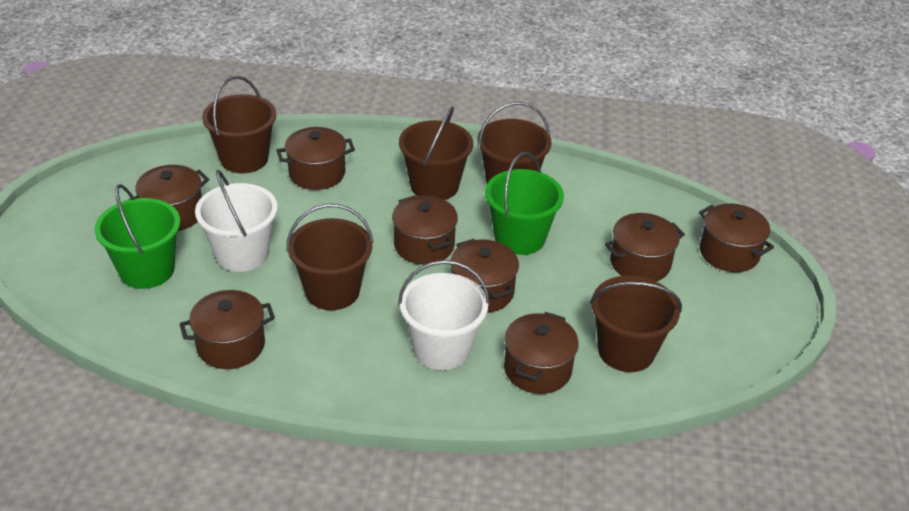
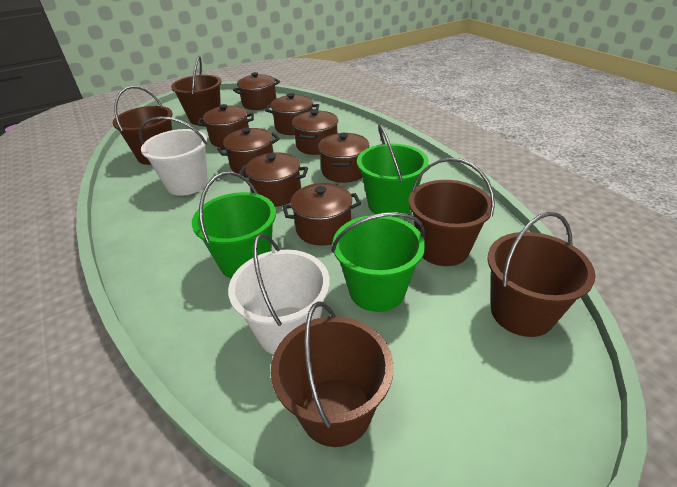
green bucket: [95,184,180,289] [485,152,564,255] = 2 -> [192,172,276,279] [331,212,425,312] [357,124,429,217] = 3

